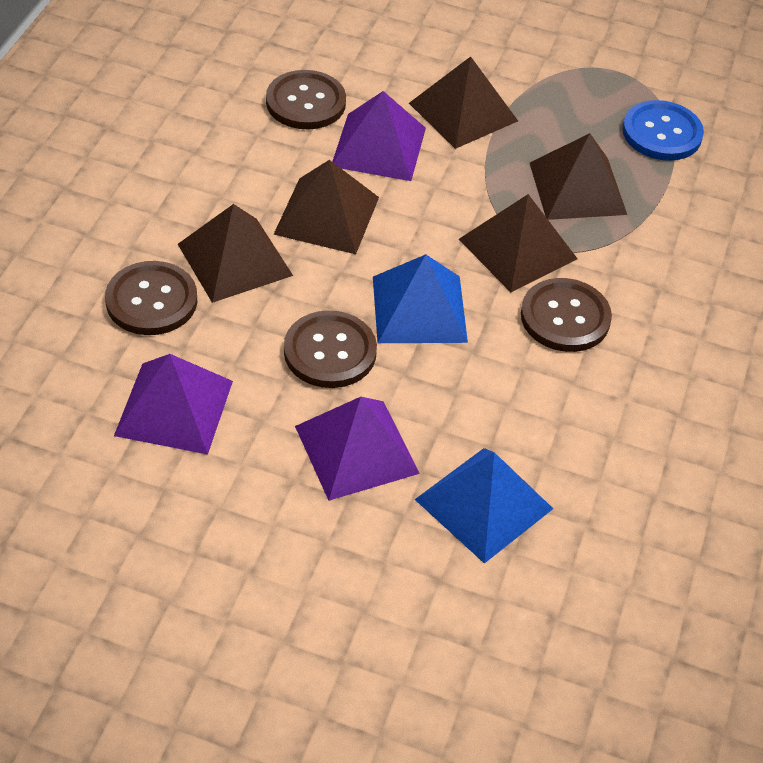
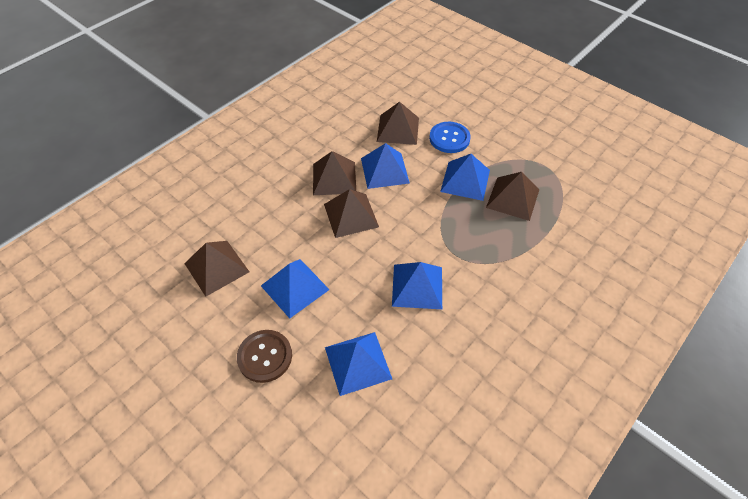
blue pyramid: [373,254,468,343] [414,448,553,564] = 2 -> [261,259,330,319] [325,332,392,396] [361,143,410,189] [392,262,442,309] [440,154,490,201] = 5
brown button: [105,261,197,335] [266,70,346,130] [284,310,377,388] [521,278,612,352] = 4 -> [237,330,292,383] = 1
purple pyramid: [114,354,233,455] [295,397,420,501] [332,91,426,181] = 3 -> none = 0

